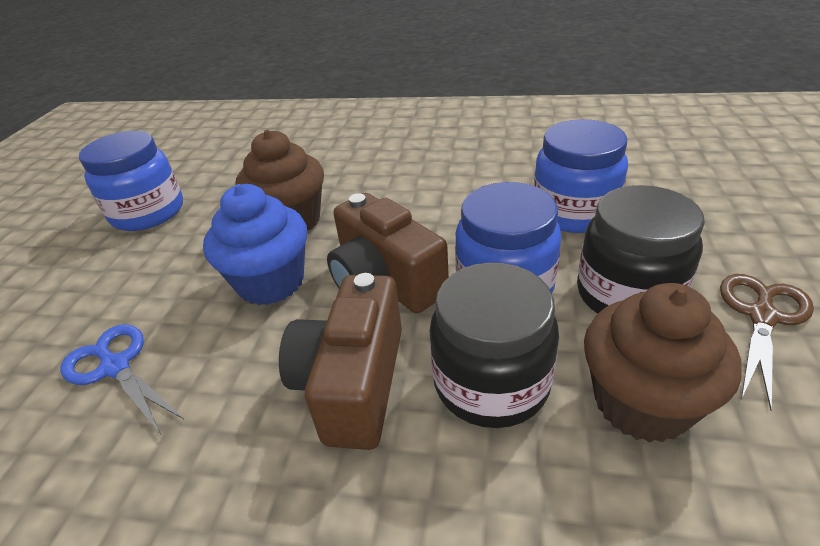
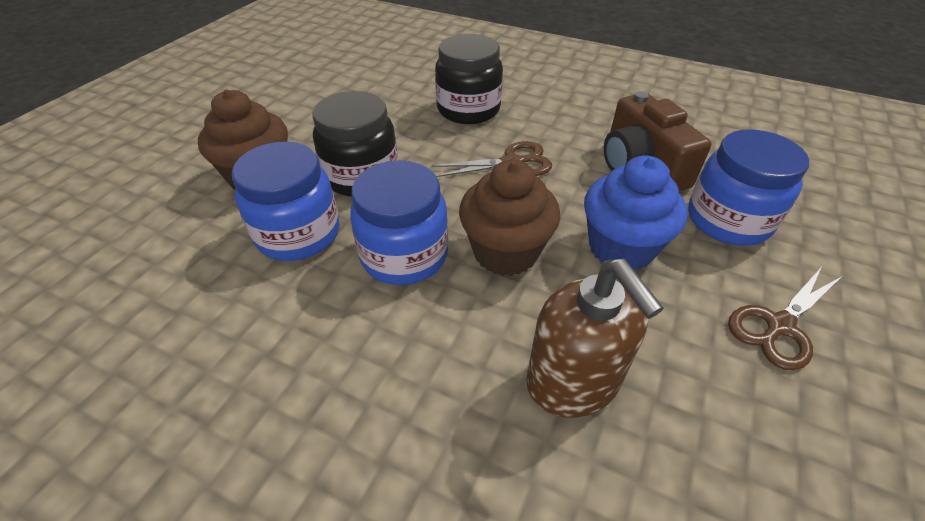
blue scissors: [60,324,185,434] = 1 -> none = 0
brown camera: [279,273,402,450] [327,193,449,313] = 2 -> [604,91,711,191] = 1
brown scissors: [720,274,814,410] = 1 -> [432,141,552,177] [728,267,841,370] = 2
brown soap dispenser: none = 0 -> [526,259,664,418] = 1

